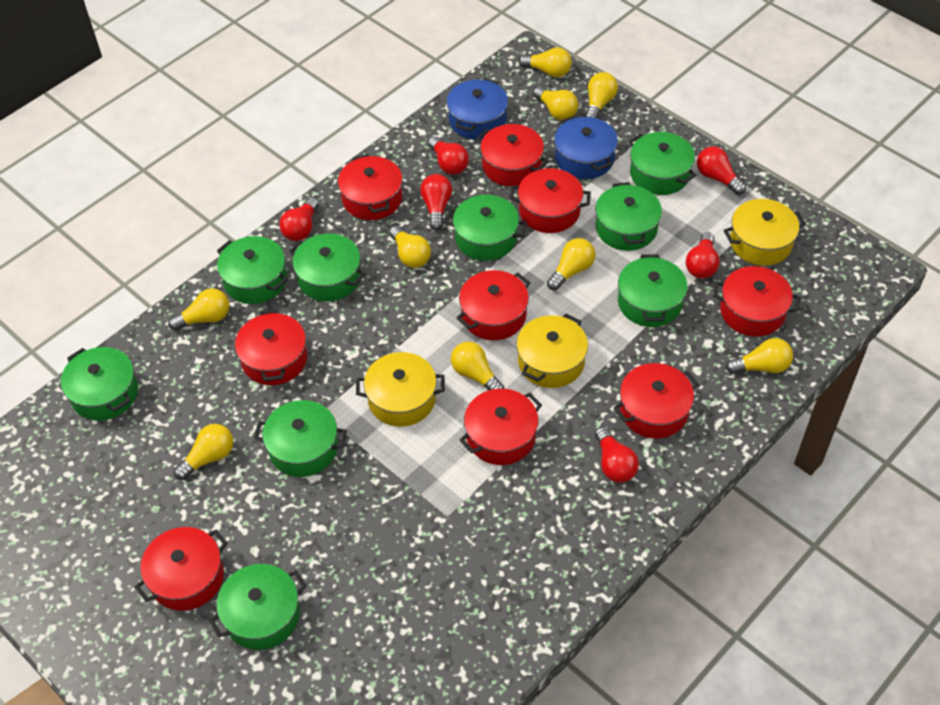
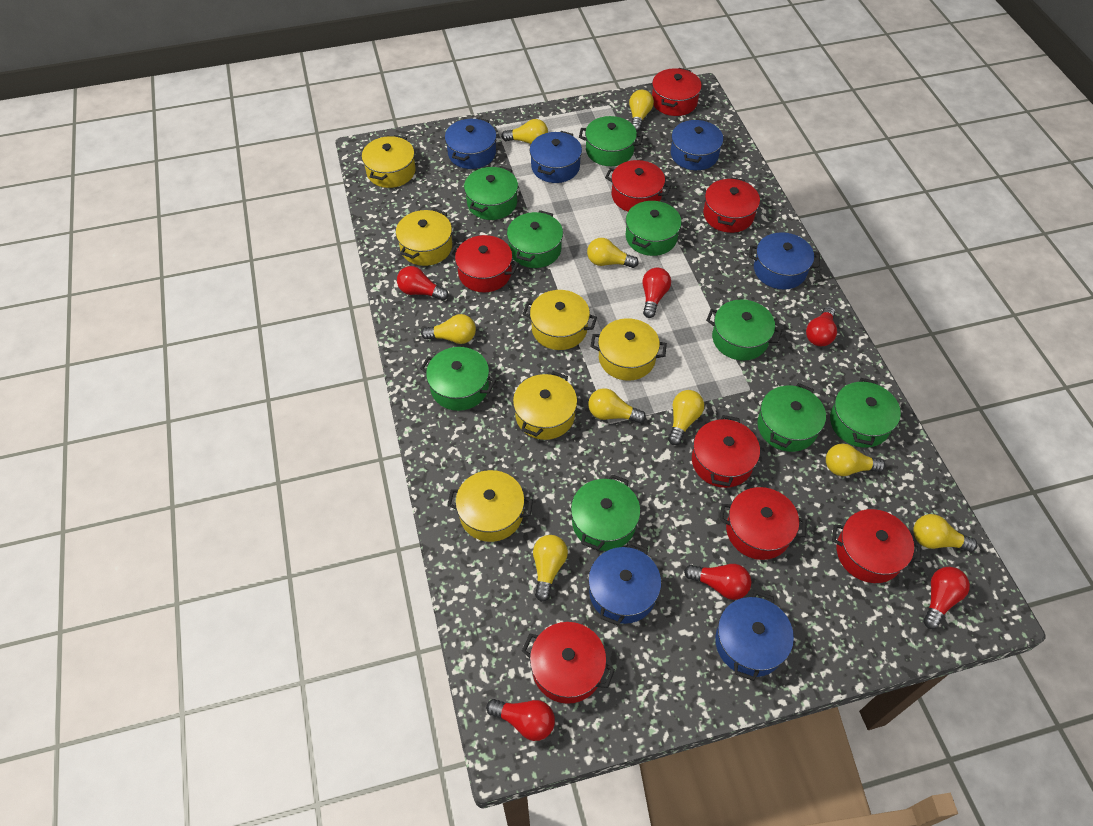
blue pot: [447,78,508,140] [554,115,618,179] = 2 -> [445,118,497,169] [530,131,582,183] [588,542,661,626] [671,119,724,170] [715,591,794,681] [749,232,820,289] = 6
red pot: [135,527,228,611] [235,309,307,385] [338,154,402,220] [456,270,530,340] [460,389,542,465] [476,124,549,186] [510,168,591,233] [614,363,699,439] [713,266,800,337] = 9 -> [449,235,519,292] [522,622,615,704] [605,160,671,211] [652,68,702,116] [692,415,760,488] [703,177,760,233] [720,487,807,560] [832,509,921,583] = 8
yellow pot: [356,352,445,427] [516,313,588,388] [724,199,806,266] = 3 -> [362,135,416,188] [396,209,452,266] [447,470,533,542] [513,371,577,440] [523,290,597,350] [590,318,667,381] = 6

